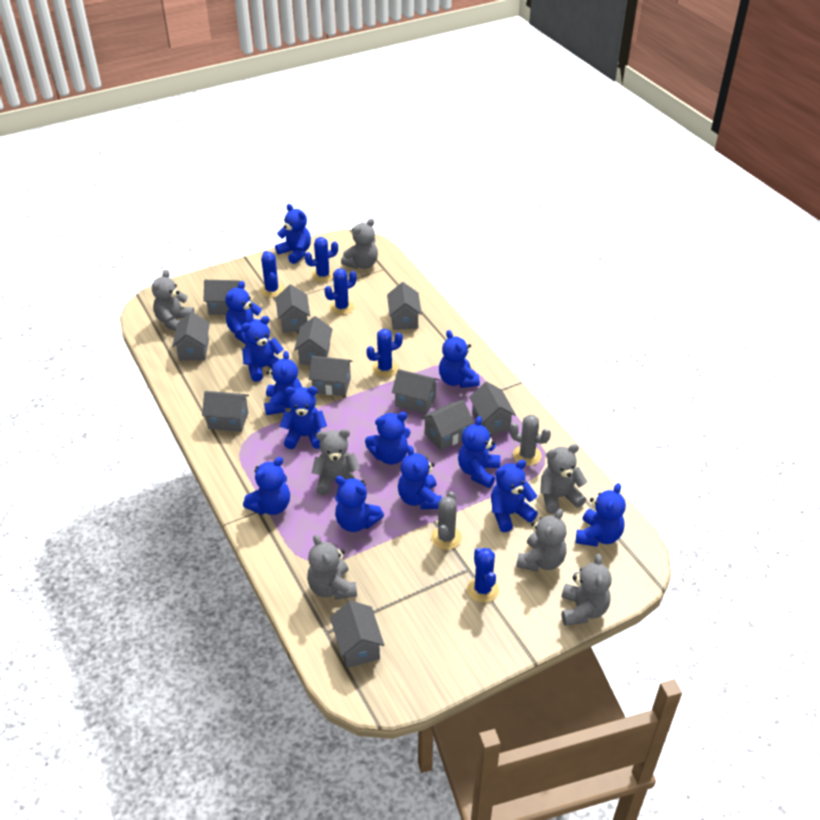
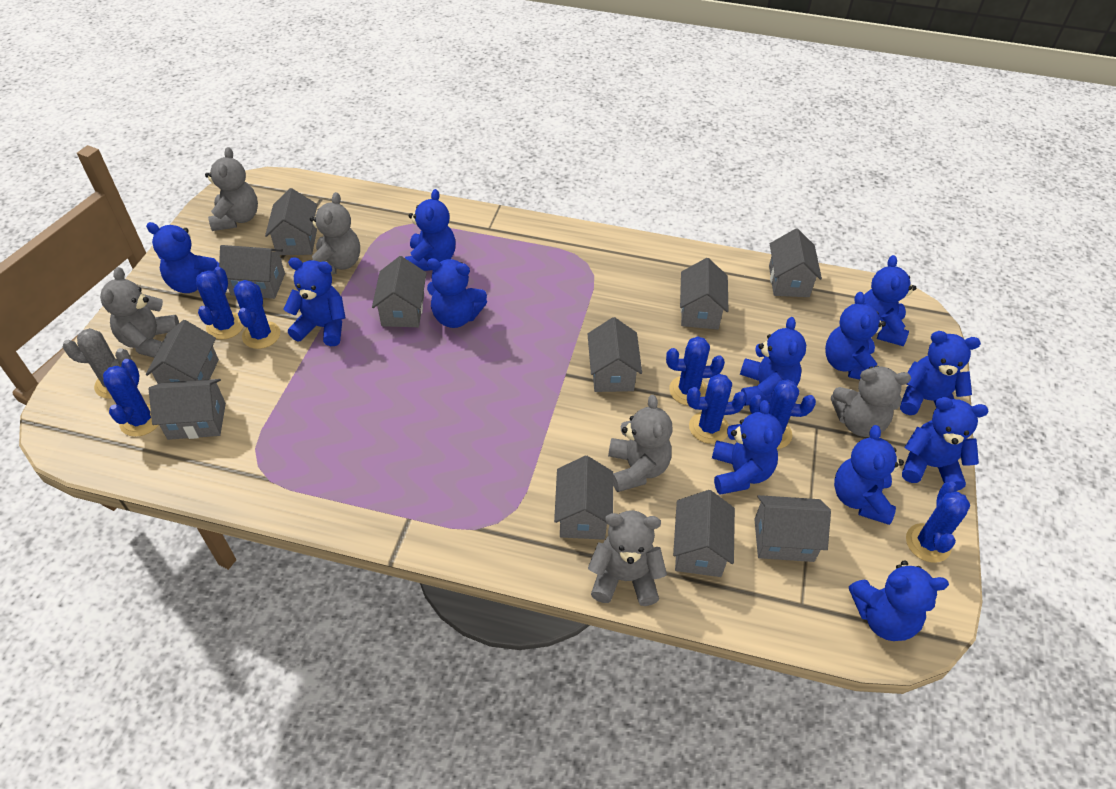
blue cactus: [260,251,284,297] [305,237,338,282] [324,269,357,315] [366,329,403,377] [467,548,499,603] = 5 -> [103,359,159,437] [196,267,244,339] [234,280,280,349] [666,337,725,405] [687,374,747,444] [749,380,816,449] [906,481,970,563] = 7
blue teddy bear: [225,281,267,344] [241,316,284,382] [243,457,290,515] [264,351,302,415] [275,204,311,264] [280,386,327,449] [335,476,384,532] [365,412,411,465] [398,445,442,509] [439,330,480,388] [458,416,500,488] [491,460,538,532] [576,483,626,546] = 13 -> [146,222,219,293] [283,257,345,346] [405,189,456,271] [427,258,487,328] [712,400,783,495] [740,317,806,406] [825,292,886,380] [834,425,904,525] [849,560,949,641] [864,255,916,346] [900,331,981,415] [902,397,988,491] = 12
grey cactus: [431,492,462,550] [510,415,551,466] = 2 -> [63,328,132,399] = 1
grey teddy bear: [152,270,195,331] [307,534,357,600] [312,429,360,495] [341,219,378,269] [516,509,567,572] [540,444,587,514] [561,554,612,626] = 7 -> [100,267,179,358] [205,147,258,231] [309,192,360,274] [588,510,667,606] [608,395,672,492] [831,366,911,437] = 6

